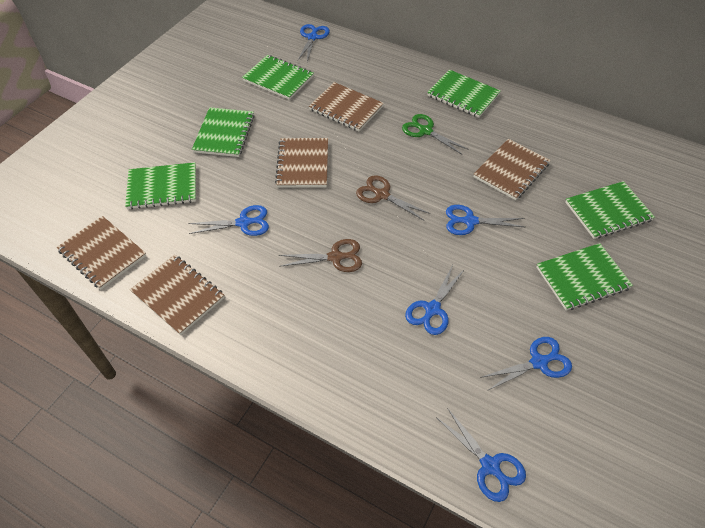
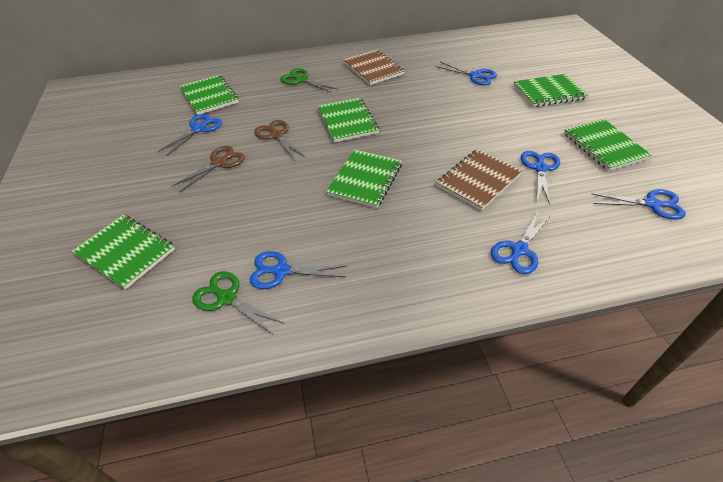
brown notebook: [57,216,146,290] [130,255,225,335] [275,138,328,188] [309,82,384,131] [474,139,551,200] = 5 -> [343,50,405,85] [436,149,522,211] = 2
green scissors: [402,114,469,155] = 1 -> [192,271,284,334] [280,68,337,93] = 2

